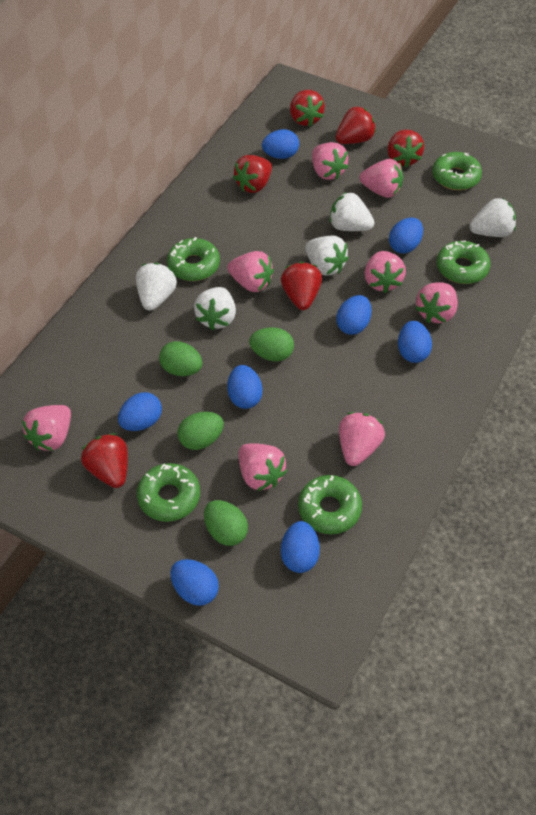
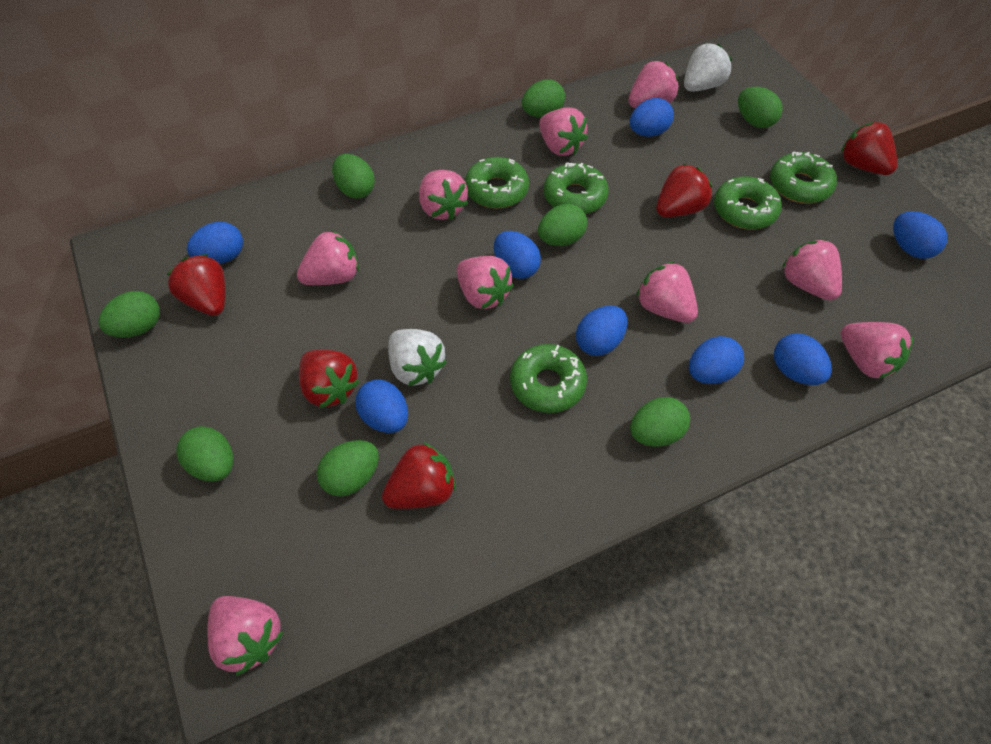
green egg: [159,341,202,376] [178,412,224,450] [204,500,248,546] [249,327,294,362] = 4 -> [98,291,160,338] [176,426,233,482] [316,440,379,497] [332,154,375,199] [522,79,565,118] [538,204,587,246] [630,397,690,446] [738,87,783,128] = 8
pink strawberry: [22,405,71,451] [227,251,274,292] [239,443,287,491] [312,142,349,180] [339,412,385,466] [360,159,403,198] [365,251,406,293] [415,283,458,323] = 8 -> [207,596,284,676] [297,230,359,285] [419,170,468,220] [457,256,514,309] [539,107,588,156] [628,61,678,108] [636,262,698,323] [782,239,842,301] [841,322,914,379] = 9
red strawberry: [81,433,128,488] [233,155,272,193] [281,262,322,310] [290,90,325,127] [336,106,376,144] [388,130,424,168] = 6 -> [167,254,225,316] [299,349,360,408] [382,442,456,509] [656,164,712,217] [841,122,897,175] = 5
white strawberry: [136,263,177,311] [194,287,236,330] [305,236,349,276] [329,192,374,231] [470,198,516,237] = 5 -> [388,329,447,386] [684,43,732,92] = 2

